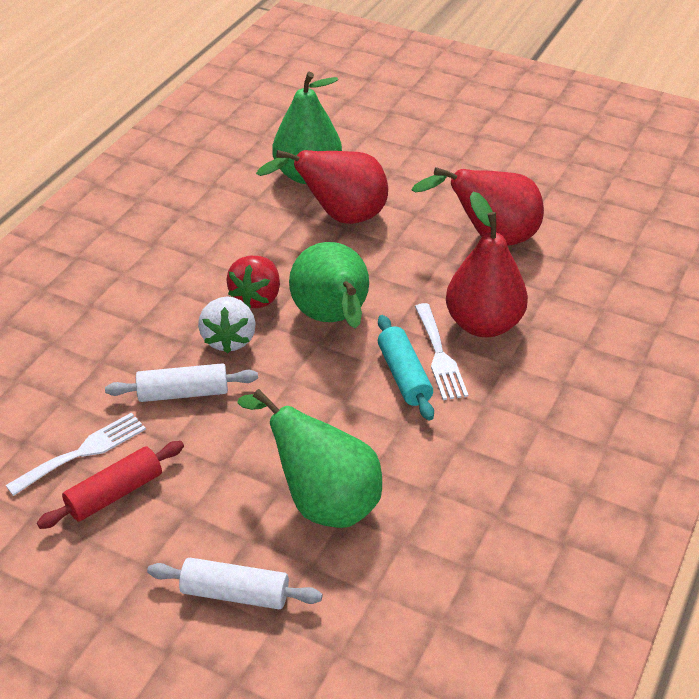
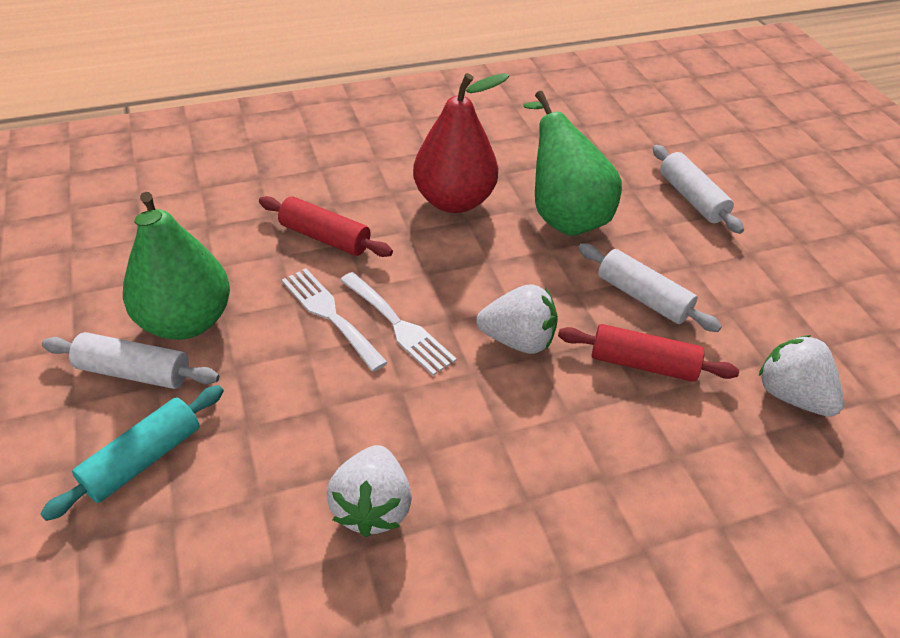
green pear: [237,389,382,528] [272,72,342,184] [289,242,369,328] = 3 -> [123,192,230,340] [523,91,622,236] = 2
red pear: [256,150,388,224] [412,167,544,246] [446,192,528,337] = 3 -> [413,73,509,213] = 1
red rolling pin: [37,441,184,529] = 1 -> [259,196,393,257] [558,324,739,382] = 2
red strawberry: [226,256,280,308] = 1 -> none = 0
white rolling pin: [105,363,258,402] [147,558,322,609] = 2 -> [42,332,220,389] [578,243,722,332] [653,145,744,234] = 3
white strawberry: [198,296,256,353] = 1 -> [326,445,412,537] [476,284,558,354] [759,335,844,417] = 3

